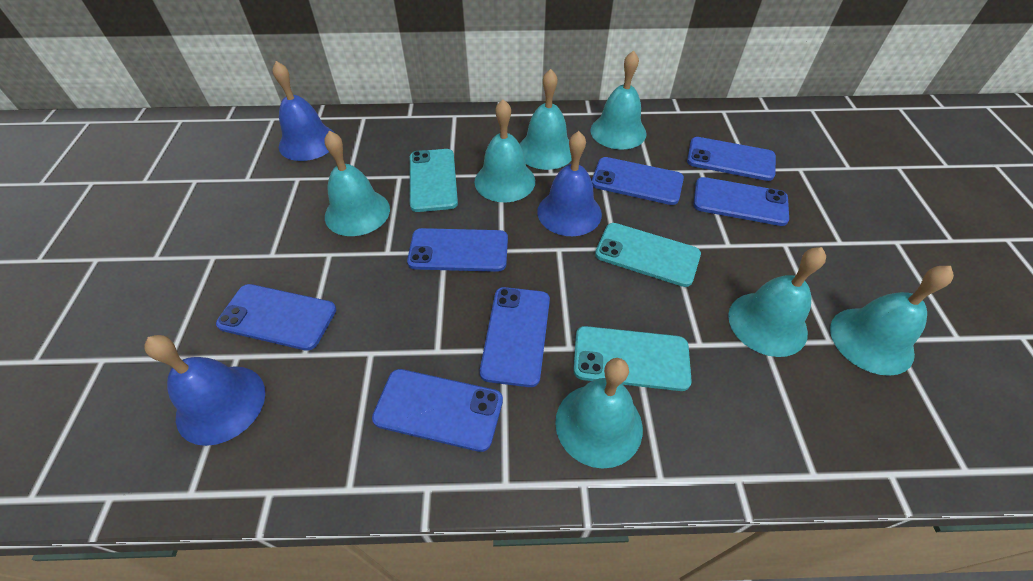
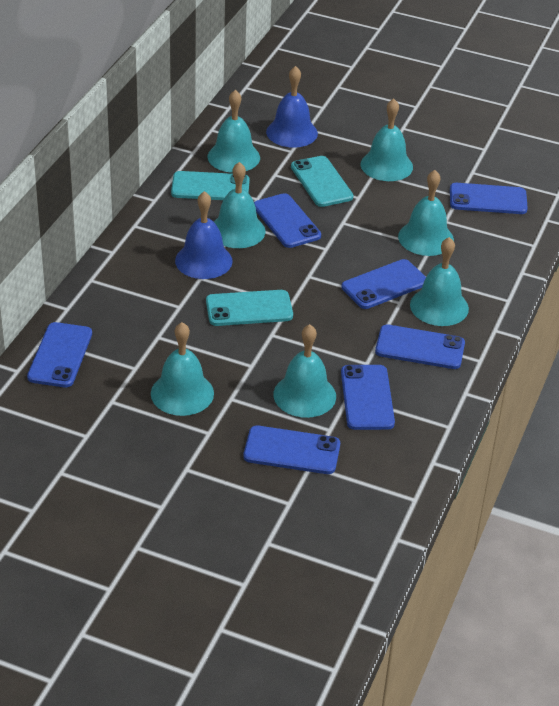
blue bell: [144,335,265,446] [273,61,335,161] [537,131,602,236] = 3 -> [175,191,233,279] [266,66,318,148] = 2

